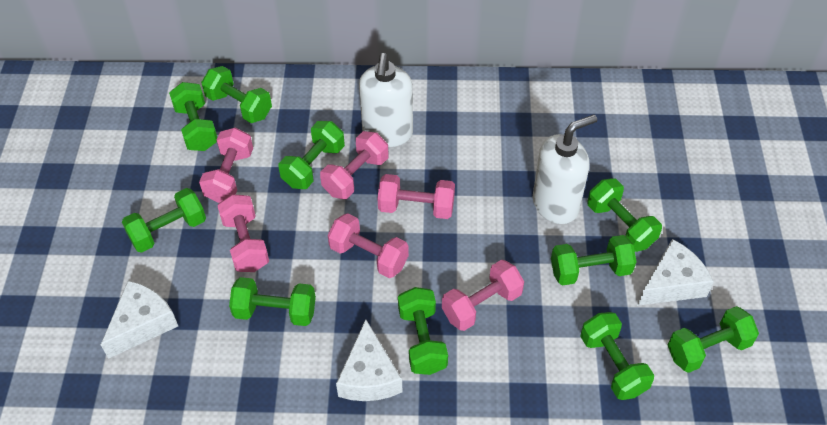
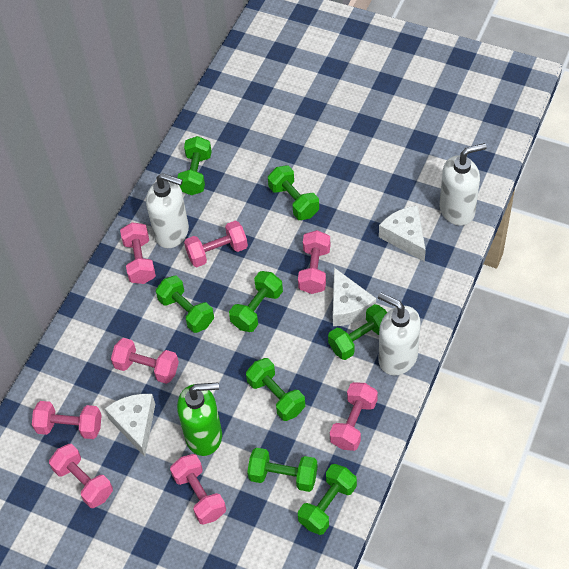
green dumbbell: [122,188,206,253] [169,82,217,151] [201,66,272,123] [229,277,316,326] [279,121,345,189] [398,287,448,375] [551,235,637,286] [580,312,654,400] [588,178,662,252] [668,306,759,373] = 10 -> [156,276,214,333] [177,136,212,195] [229,271,283,332] [246,358,305,421] [247,448,318,492] [268,166,319,220] [298,464,357,535] [328,304,387,360] = 8
green soap dispenser: none = 0 -> [177,382,222,456] = 1
pink dumbbell: [199,128,253,203] [217,194,269,272] [320,131,389,199] [328,213,409,278] [377,174,455,219] [442,260,524,331] = 6 -> [32,401,102,439] [49,444,113,508] [111,338,179,384] [120,222,156,284] [170,454,226,525] [184,221,248,267] [298,230,330,294] [330,382,378,451] = 8
white soap dispenser: [359,53,413,147] [533,115,597,224] = 2 -> [146,173,189,248] [378,292,421,376] [439,143,487,226] = 3

